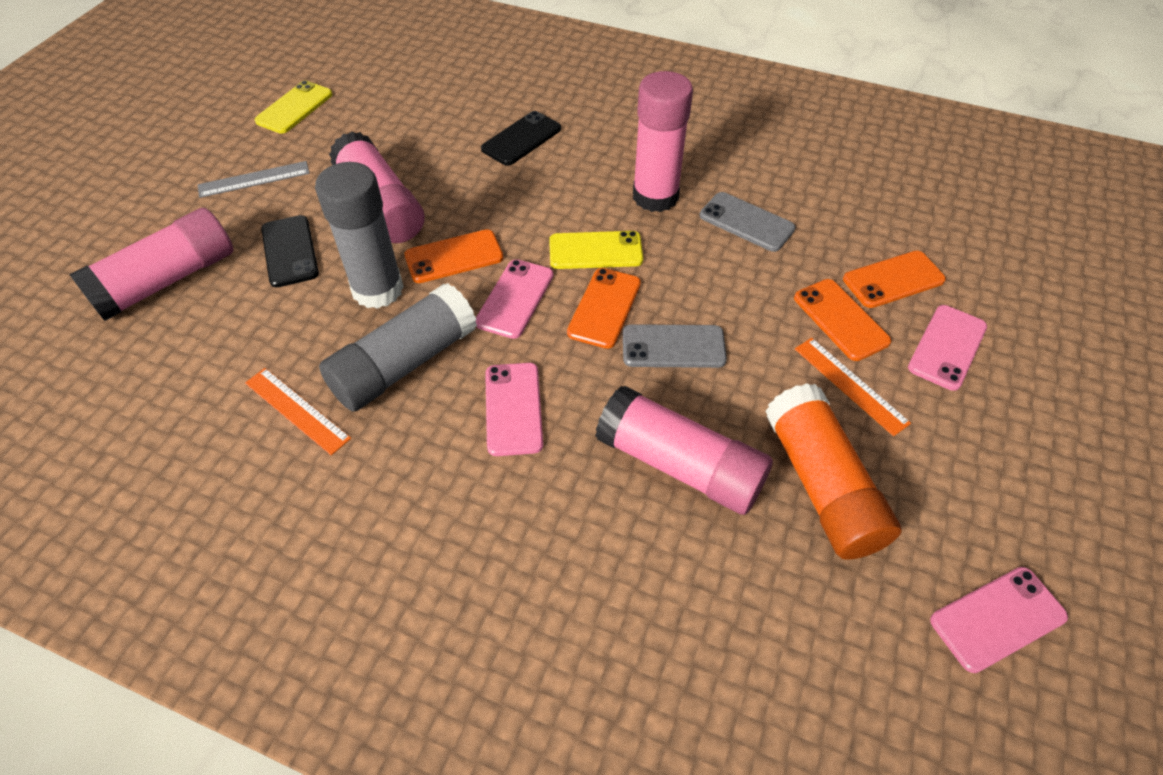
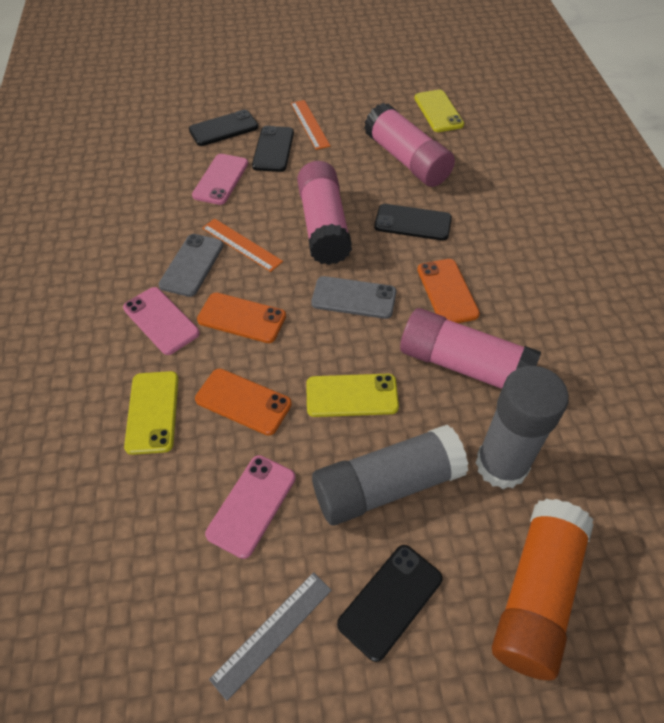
black phone: [261,215,319,287] [481,111,561,166] = 2 -> [189,110,258,146] [252,126,294,172] [337,545,442,662] [374,204,452,241] = 4
orange phone: [404,229,503,283] [567,268,641,349] [794,279,891,361] [843,251,946,308] = 4 -> [195,369,292,436] [197,293,286,343] [417,259,480,323] = 3
pink glue stick: [69,208,234,321] [329,132,425,243] [595,386,773,515] [633,71,693,212] = 4 -> [297,161,352,265] [364,103,455,187] [400,308,541,389] = 3
pink phone: [476,259,553,339] [485,363,543,456] [908,305,987,391] [930,567,1068,673] = 4 -> [123,287,200,355] [192,154,248,205] [205,455,296,559] = 3
yellow phone: [255,80,333,134] [549,231,643,269] = 2 -> [124,371,178,455] [306,374,399,417] [415,90,464,132] = 3

